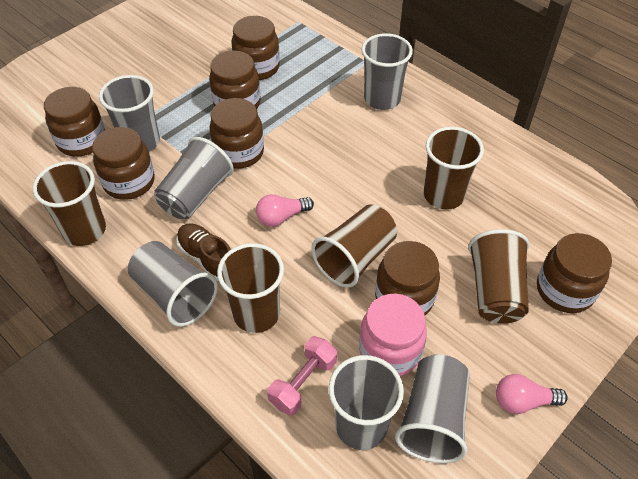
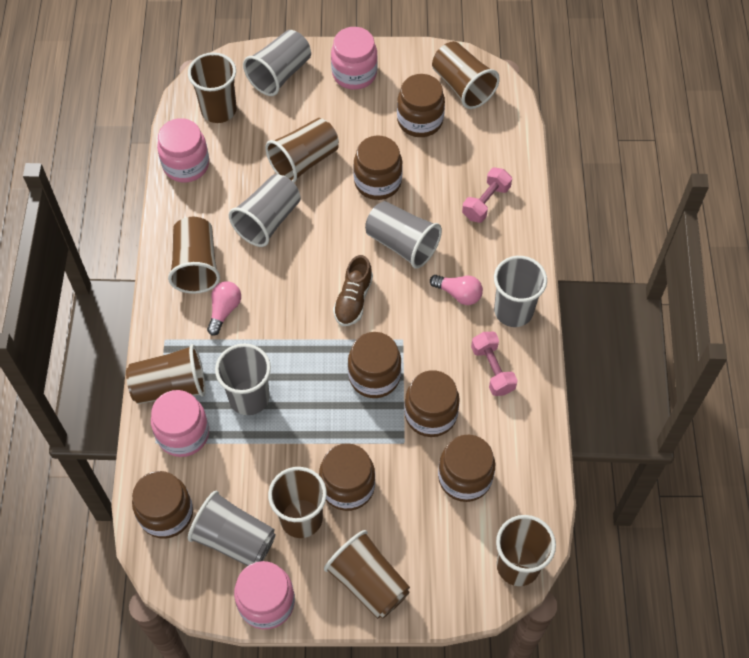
brown cup: [33,161,106,246] [217,243,284,333] [311,204,397,288] [424,127,484,210] [468,229,529,324] = 5 -> [126,344,206,404] [168,217,220,294] [188,52,237,123] [265,118,339,183] [268,467,327,538] [324,530,410,619] [432,41,500,109] [496,515,556,586] = 8
pink dumbbell: [267,336,337,416] = 1 -> [462,168,512,223] [471,332,518,396] = 2
pink jar: [359,294,427,376] = 1 -> [151,390,209,457] [157,118,209,182] [234,561,295,629] [331,27,378,90] = 4

